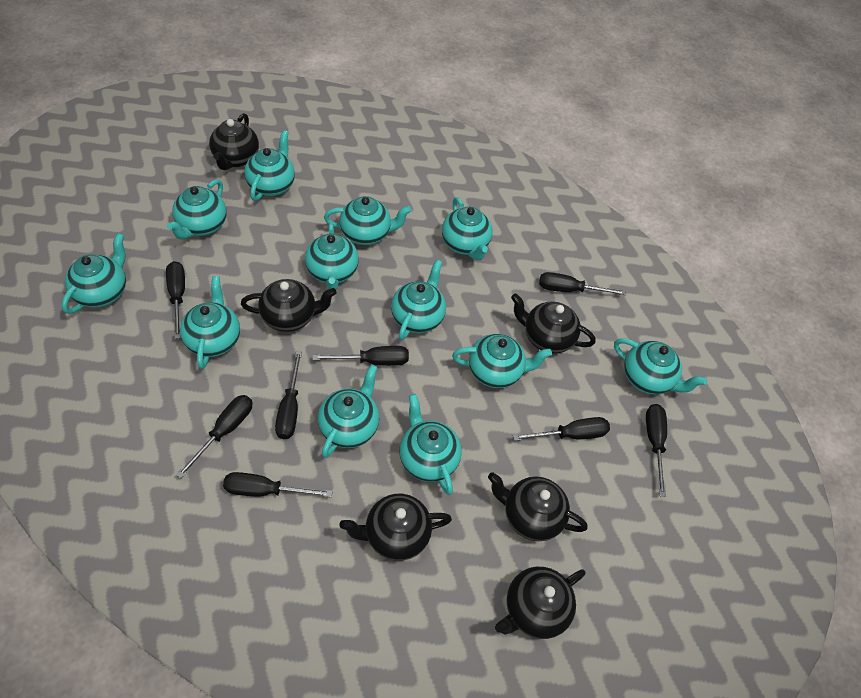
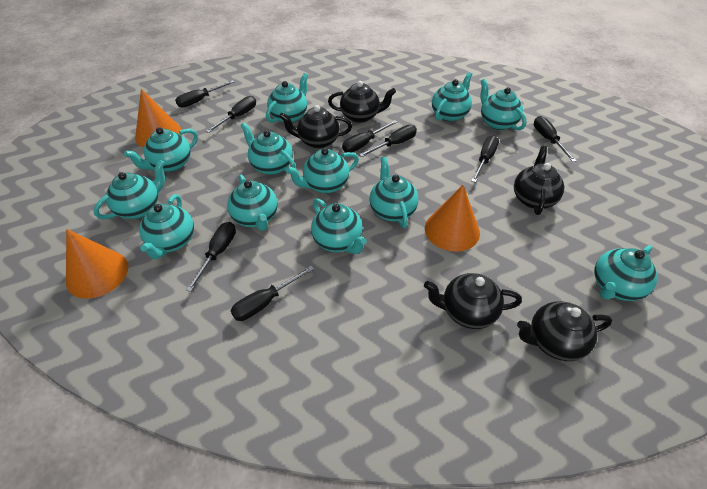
black teapot: [209,113,259,170] [241,279,337,332] [339,494,452,561] [488,472,587,541] [495,567,585,639] [511,294,596,354] = 6 -> [279,105,352,149] [328,81,396,123] [424,273,522,329] [514,146,564,215] [517,301,612,361] = 5
orange cone: none = 0 -> [66,229,128,299] [135,89,182,147] [425,185,480,252] = 3

